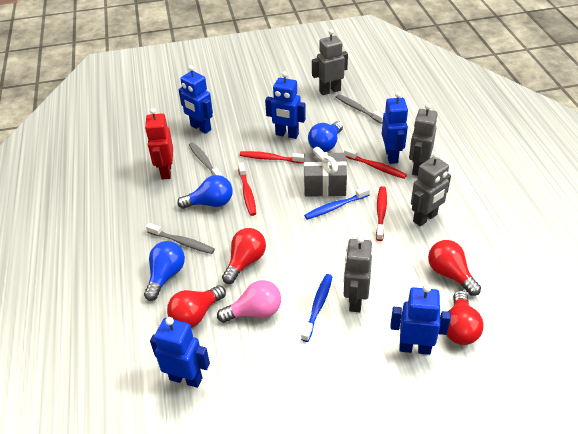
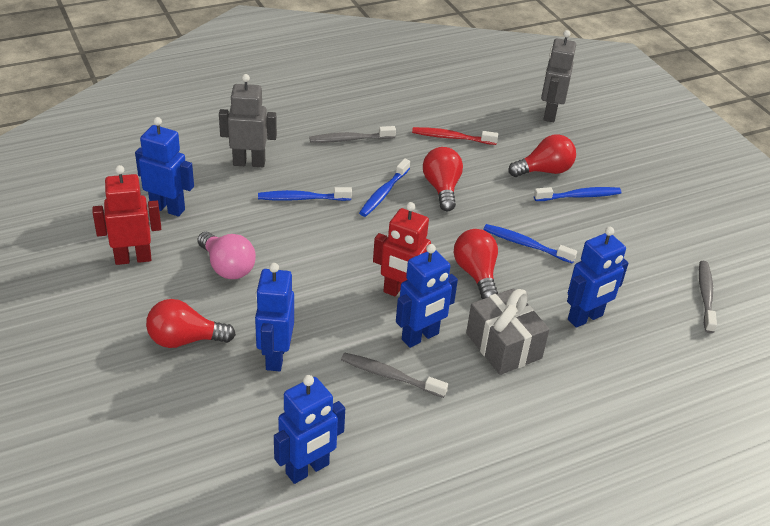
blue light bulb: [144,241,185,301] [177,175,233,209] [308,121,343,152] = 3 -> none = 0
blue toothbrush: [301,274,333,342] [304,186,370,220] = 2 -> [258,187,352,201] [359,158,410,217] [483,224,577,264] [534,187,621,201] = 4
grey robot: [312,29,348,95] [344,236,372,312] [409,103,438,176] [411,152,451,226] = 4 -> [219,74,277,167] [541,30,576,122] = 2
red robot: [145,108,173,179] = 1 -> [92,165,161,265] [373,202,431,296] = 2
red toothbrush: [238,162,256,216] [240,151,304,164] [344,148,407,179] [376,186,387,241] = 4 -> [412,127,498,145] = 1

